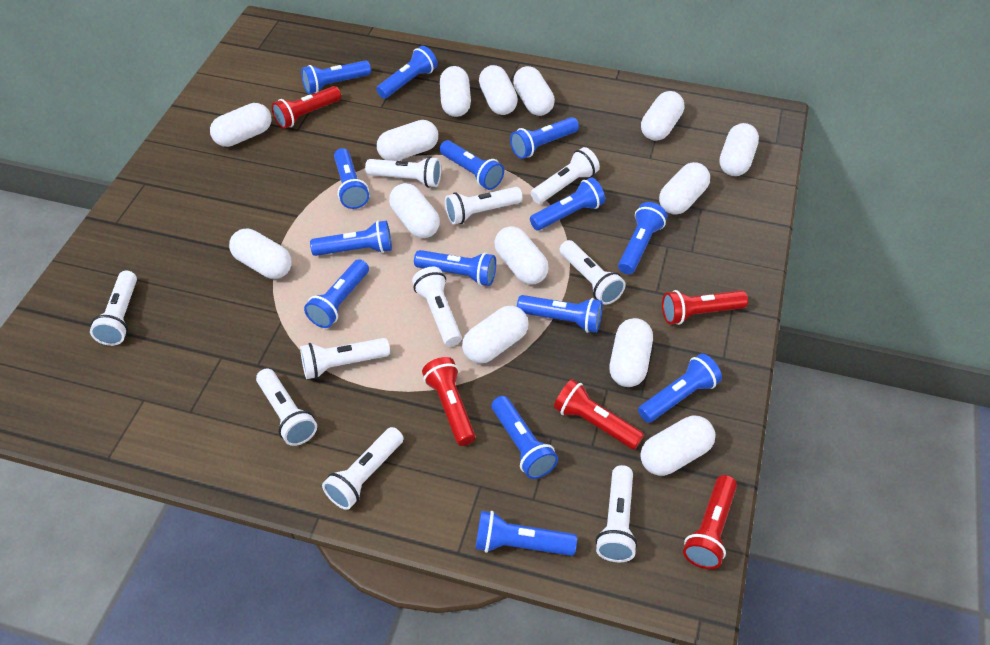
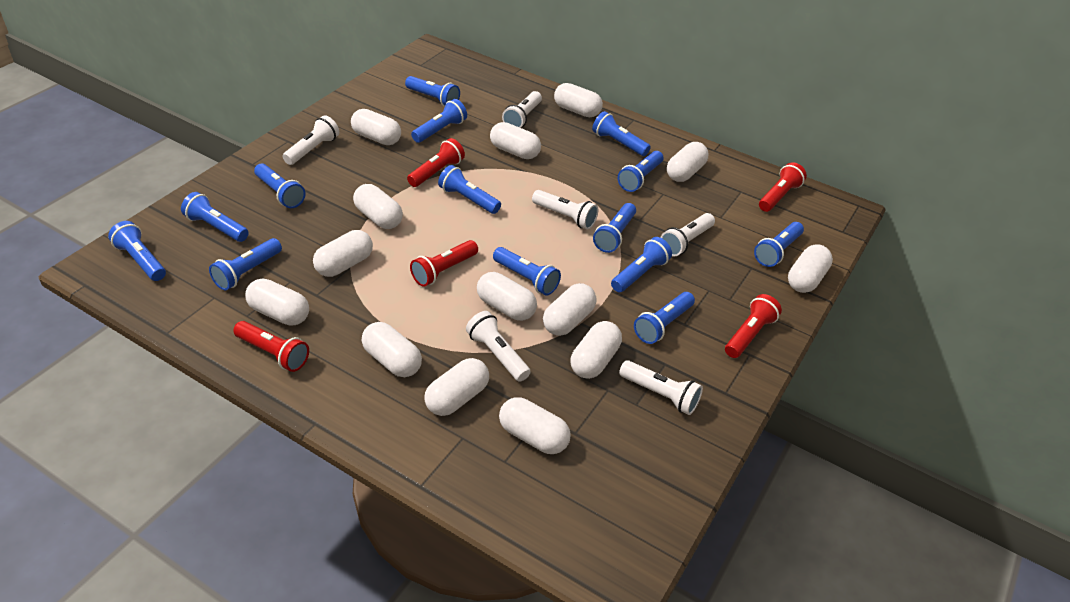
white flashlight: [90,271,137,346] [256,369,317,446] [300,338,390,379] [322,427,404,510] [365,156,441,188] [412,267,462,346] [445,187,523,225] [531,147,600,204] [560,240,626,305] [596,465,638,562] = 10 -> [282,115,339,165] [466,311,531,382] [502,91,542,128] [532,190,598,230] [619,360,703,415] [660,213,715,256] = 6

